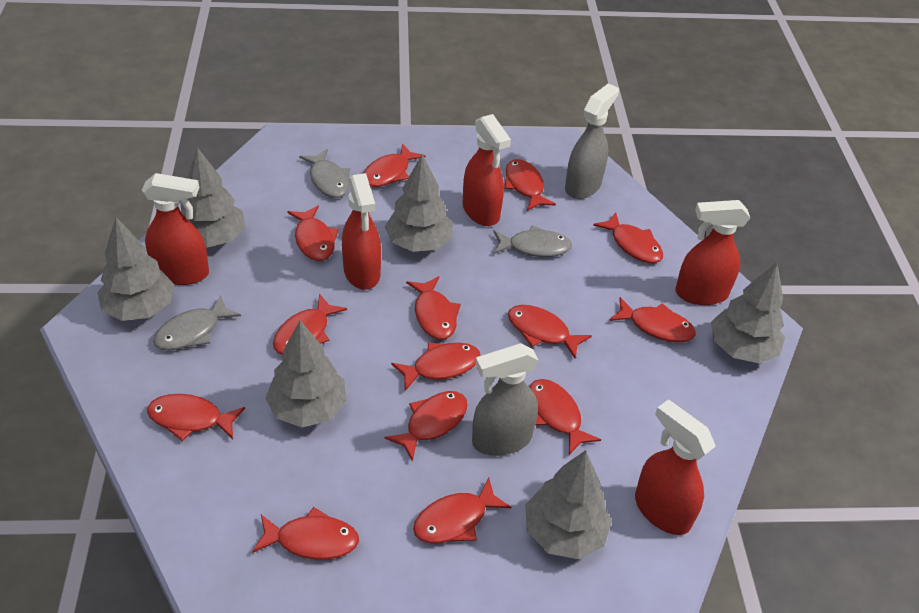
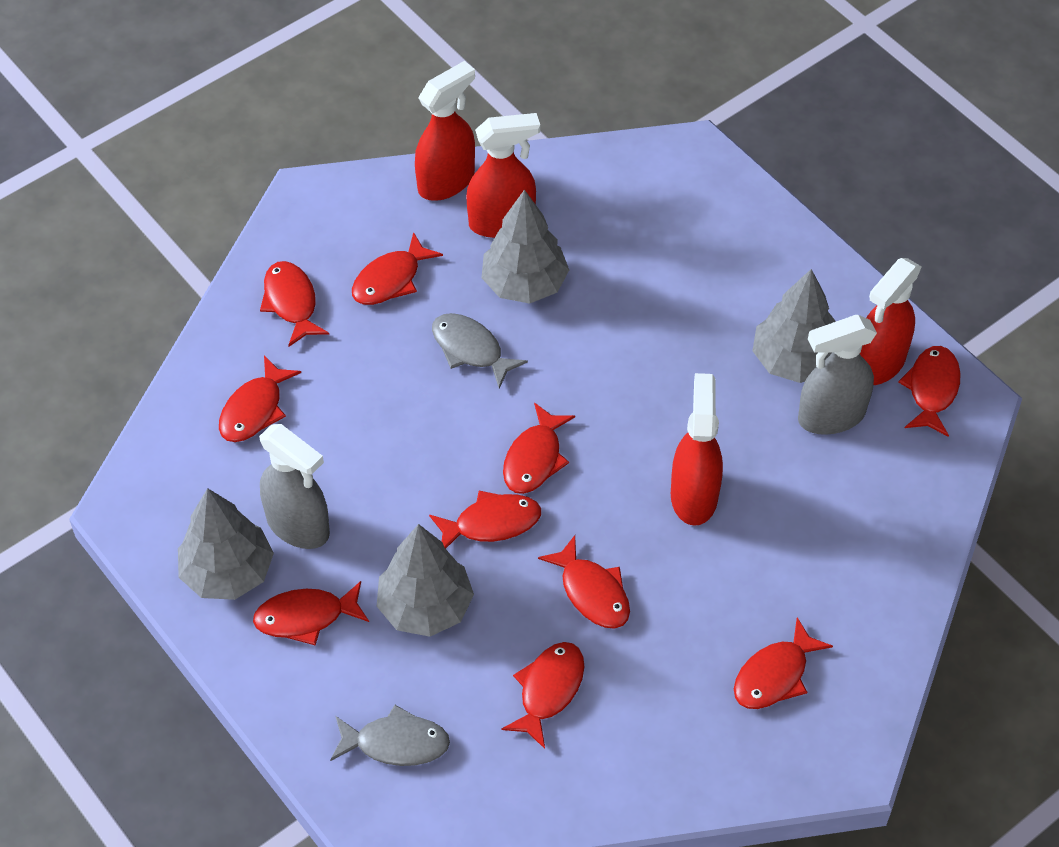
grey fish: [153,295,241,350] [299,149,350,198] [493,225,572,257] = 3 -> [330,705,450,766] [432,313,528,388] = 2
grey tree: [97,217,175,321] [180,147,245,248] [265,320,347,428] [385,154,452,252] [525,450,612,559] [711,263,785,363] = 6 -> [178,488,274,600] [377,524,474,637] [482,190,569,304] [753,269,835,383] = 4
red fish: [147,394,245,441] [252,507,359,559] [273,294,347,354] [287,205,339,261] [363,143,425,187] [385,391,468,462] [391,343,481,391] [406,276,461,340] [413,478,511,543] [504,159,556,211] [508,305,592,358] [529,379,601,455] [593,212,663,263] [609,297,696,342] = 14 -> [219,356,301,442] [253,581,369,645] [260,261,329,346] [352,232,443,305] [429,491,541,549] [501,642,584,749] [503,403,575,494] [538,535,630,629] [734,617,833,709] [898,346,961,437] = 10
red spray bottle: [142,173,209,285] [342,173,381,290] [463,114,511,226] [635,400,716,535] [675,200,750,305] = 5 -> [415,61,475,201] [466,113,540,238] [671,373,723,526] [860,258,922,385] = 4

